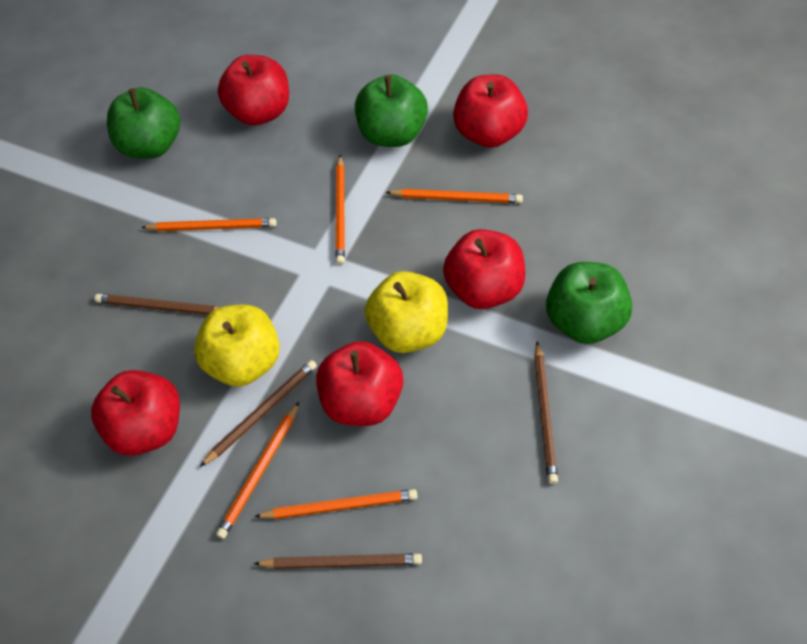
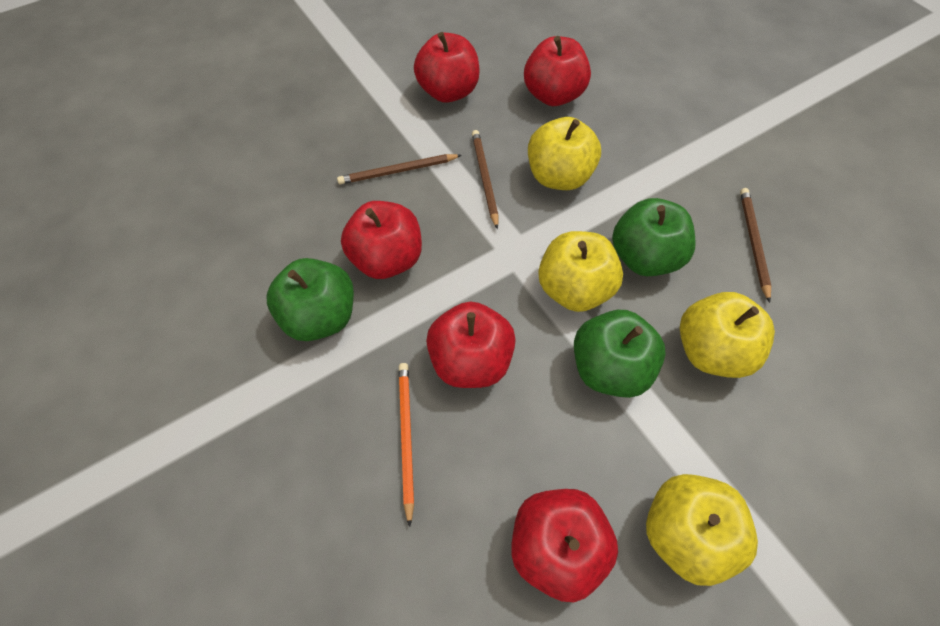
brown pencil: [95,294,219,315] [200,360,317,467] [253,554,422,569] [534,341,558,484] = 4 -> [337,154,461,184] [472,130,499,229] [740,188,771,303] = 3
orange pencil: [141,218,277,231] [216,402,299,539] [254,489,417,519] [335,155,345,265] [386,189,523,203] = 5 -> [398,363,414,527] = 1
yellow apple: [194,305,280,387] [365,271,448,353] = 2 -> [528,117,601,190] [538,231,623,312] [646,474,758,586] [680,292,775,378] = 4

